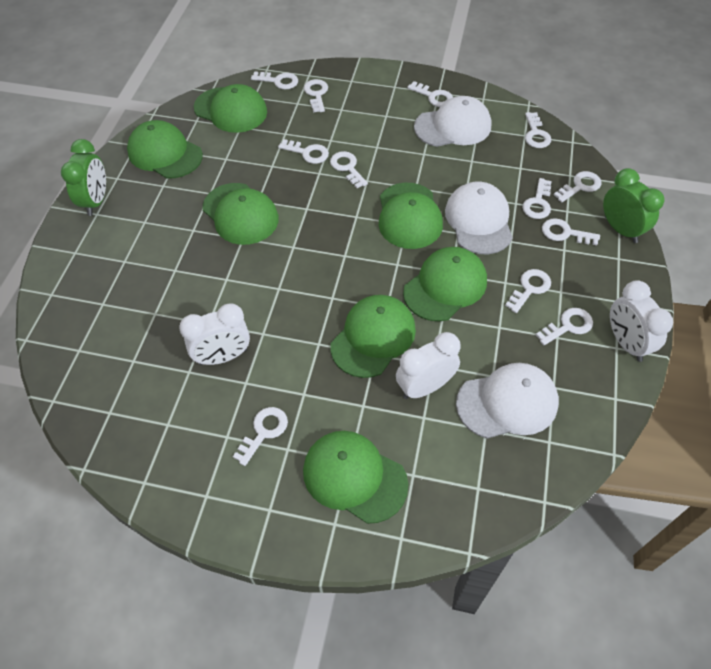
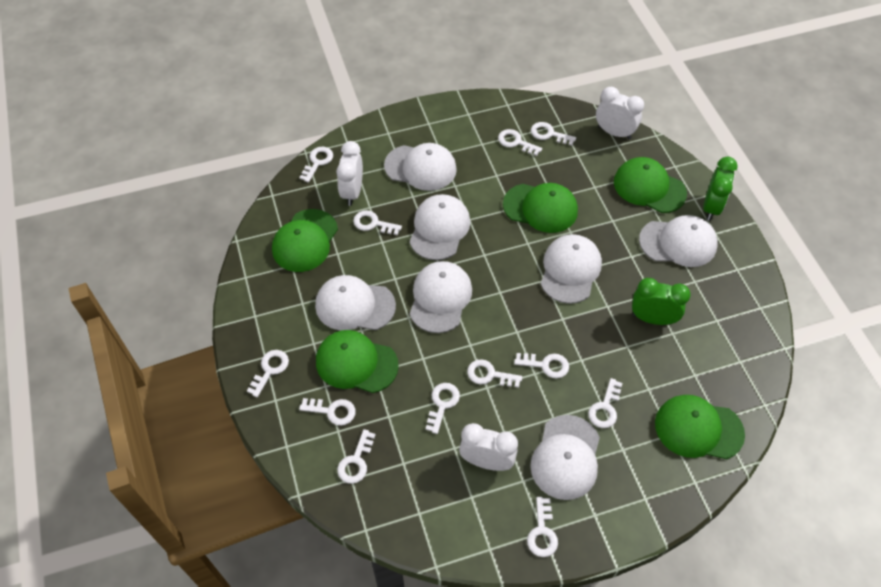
green cap: [127,120,203,178] [194,84,267,133] [203,183,279,245] [303,431,408,524] [331,295,416,378] [379,183,443,249] [403,247,487,322] = 7 -> [272,209,338,272] [316,330,399,393] [503,183,578,233] [614,157,687,213] [655,395,745,459] = 5
white cap: [414,96,491,147] [445,182,513,254] [456,363,559,439] = 3 -> [315,275,396,330] [384,143,457,191] [409,194,470,260] [410,261,472,333] [530,415,600,500] [541,234,602,304] [639,215,718,267] = 7

